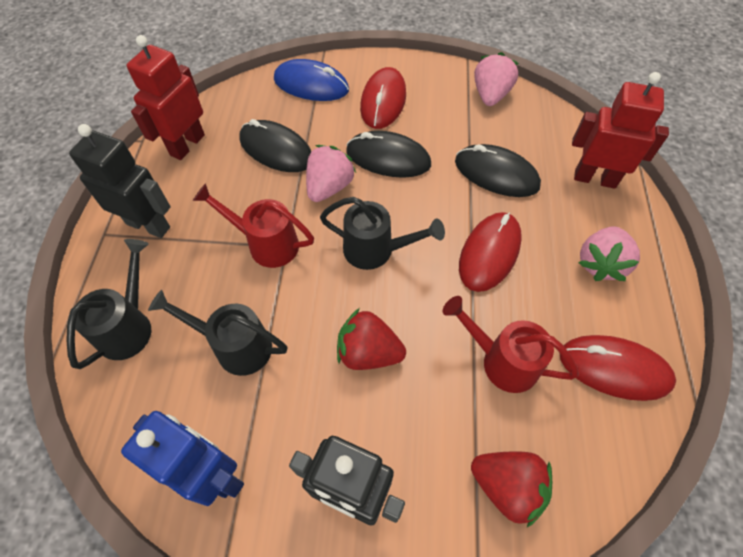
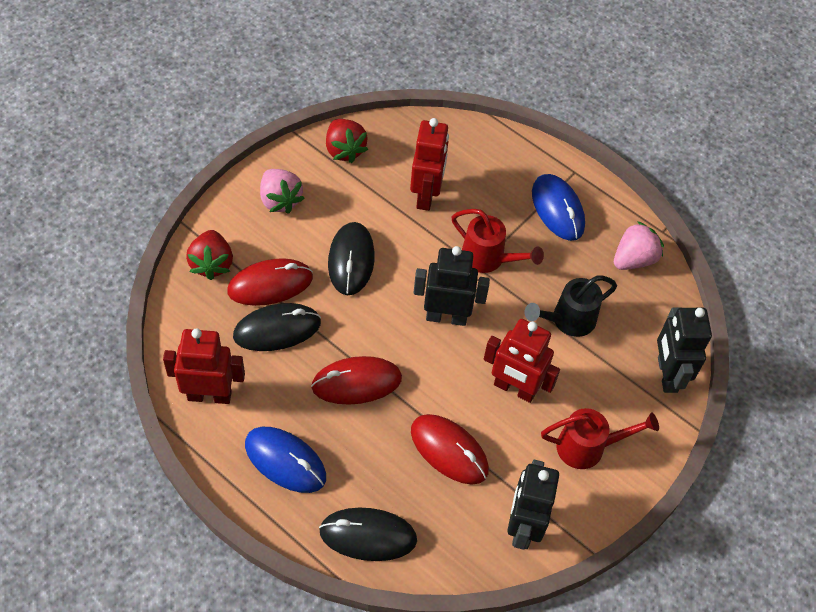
black robot: [69,124,170,238] [289,436,405,526] = 2 -> [414,246,490,326] [507,460,559,550] [657,308,712,393] = 3
black watering can: [66,239,151,369] [148,290,288,376] [320,197,445,270] = 3 -> [525,275,617,337] = 1
blue mouse: [274,59,349,101] = 1 -> [245,427,326,493] [532,174,585,241] = 2
blue robot: [121,411,244,506] = 1 -> none = 0
pink strawberry: [306,145,356,202] [474,52,519,106] [578,226,640,281] = 3 -> [260,169,305,214] [614,221,664,270] = 2
red robot: [127,35,205,160] [572,72,669,189] = 2 -> [163,328,245,404] [410,118,449,211] [484,319,560,403] = 3

